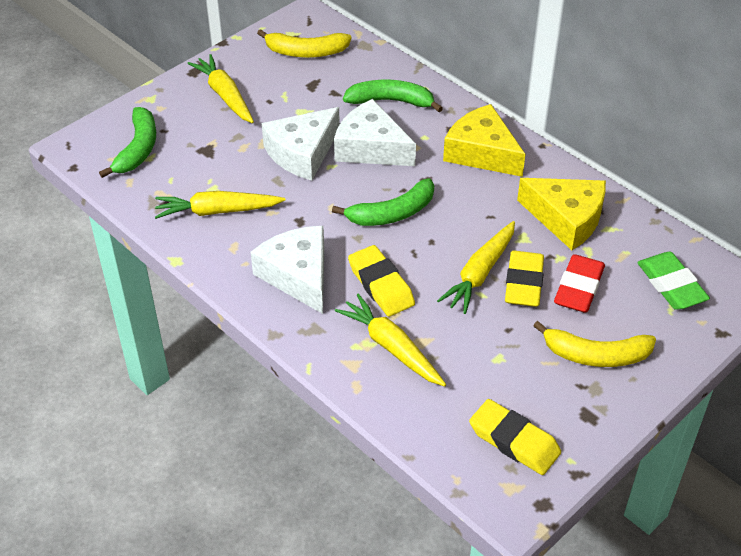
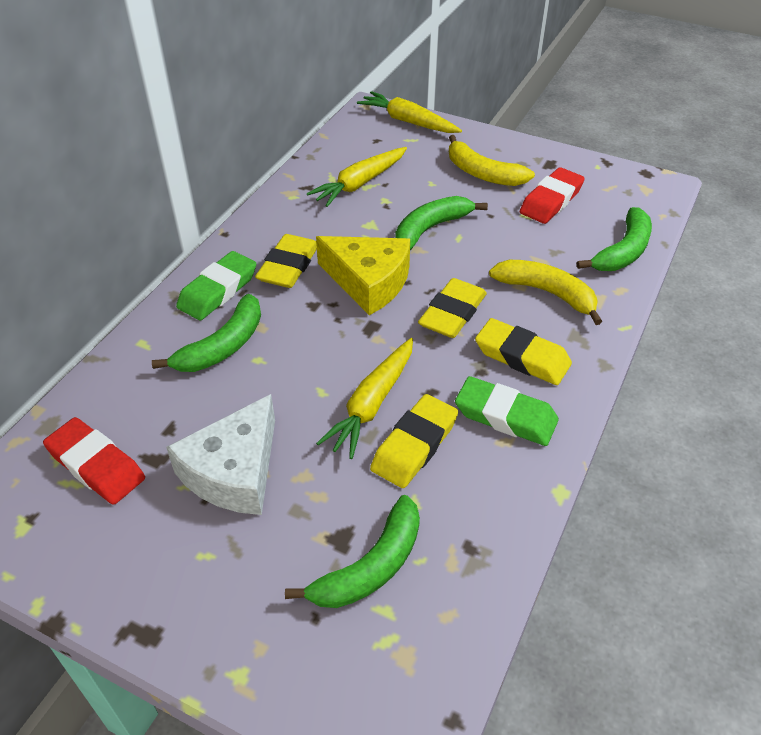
green banana: [99,107,156,178] [332,178,434,226] [343,80,443,112] = 3 -> [152,294,261,372] [285,495,420,608] [395,196,488,250] [577,207,652,271] = 4
green eraser: [637,252,710,310] = 1 -> [176,251,256,320] [455,376,559,446] = 2
red eraser: [554,254,605,313] = 1 -> [43,417,145,505] [520,167,585,224] = 2
white cheese: [251,226,324,314] [262,107,340,181] [334,99,416,166] = 3 -> [166,394,275,515] = 1
yellow carrot: [155,191,286,219] [188,54,254,123] [335,293,446,387] [437,221,515,314] = 4 -> [307,147,407,207] [316,338,413,459] [357,91,462,133] = 3
yellow cheese: [443,104,525,177] [517,178,606,250] = 2 -> [316,236,410,315] = 1
yellow eraser: [348,245,415,317] [469,399,561,475] [505,251,544,307] = 3 -> [255,234,317,288] [370,394,458,488] [418,278,487,338] [475,318,572,385] = 4

